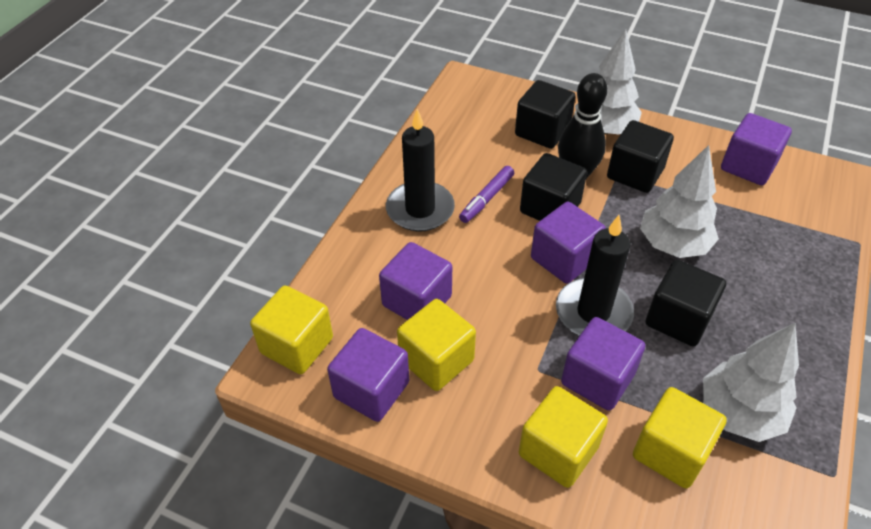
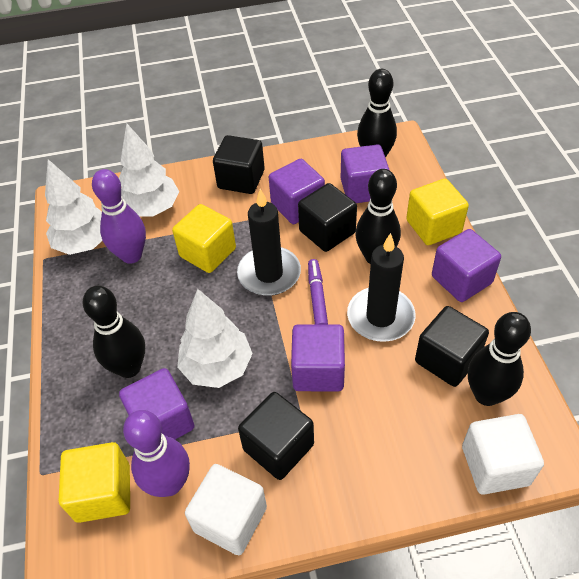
black bowling pin: [558,73,607,179] = 1 -> [83,286,145,378] [355,169,401,264] [357,69,397,158] [468,312,531,406] = 4
purple bowling pin: none = 0 -> [92,169,146,264] [123,410,190,497] = 2
white cube: none = 0 -> [185,464,267,555] [462,414,544,495] = 2
yellow cube: [250,286,333,374] [397,299,476,391] [519,386,608,488] [633,387,727,489] = 4 -> [59,442,130,523] [172,204,236,273] [406,179,469,245] = 3

